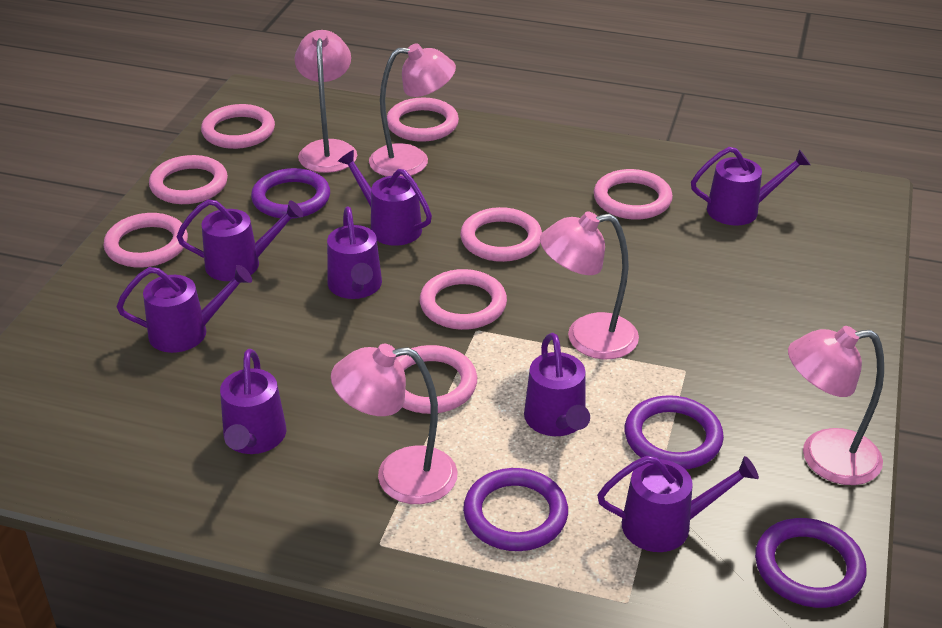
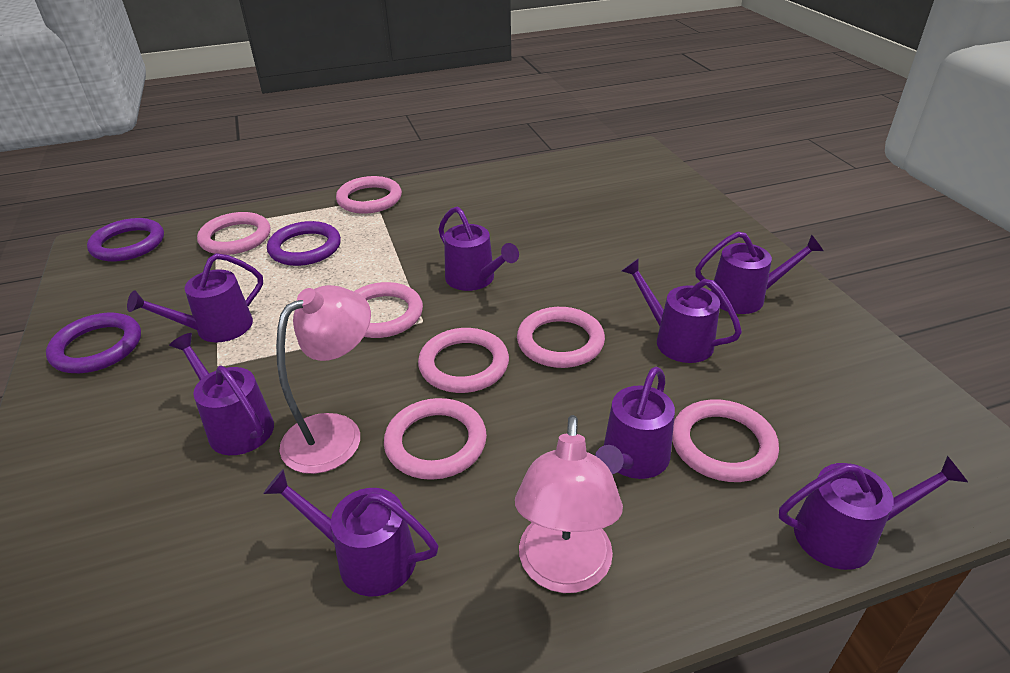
pink lamp: [294,30,357,173] [331,344,458,504] [369,43,456,177] [540,211,639,359] [788,326,884,485] = 5 -> [276,285,371,474] [515,415,623,593] = 2
pink ring: [104,213,188,268] [149,155,228,204] [201,104,275,149] [387,97,459,142] [396,345,477,414] [420,269,507,330] [460,207,542,262] [594,169,673,220] = 8 -> [197,212,270,255] [336,176,402,214] [354,282,423,338] [384,398,487,480] [418,328,509,393] [517,307,605,368] [672,400,779,482] = 7
purple ring: [251,168,330,219] [463,468,568,551] [625,395,724,469] [755,518,867,608] = 4 -> [46,313,141,373] [87,218,164,262] [267,221,341,266] = 3

